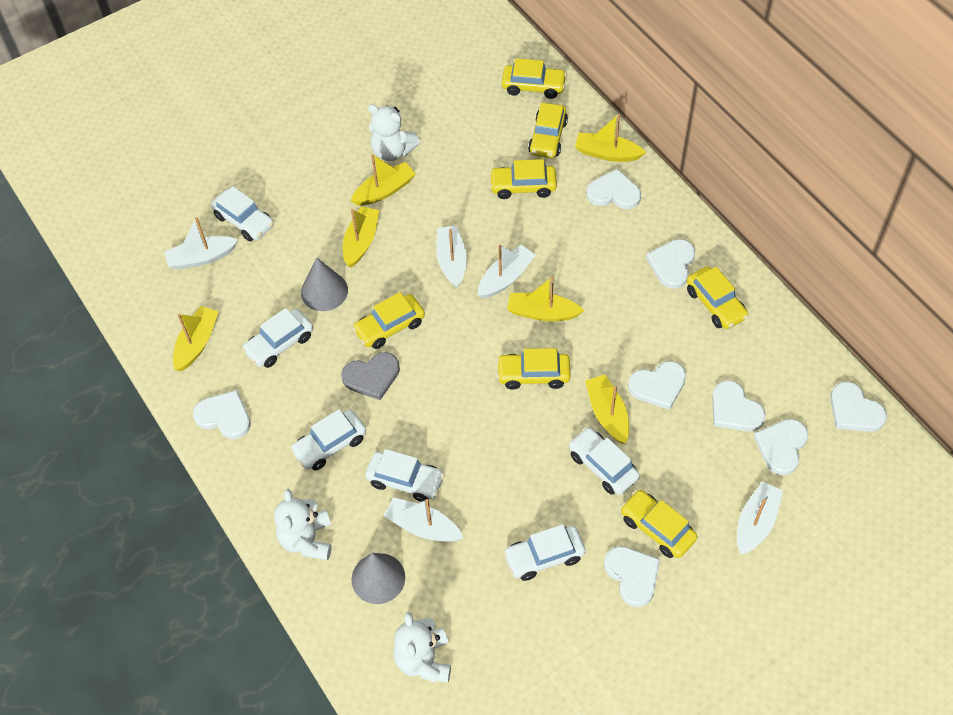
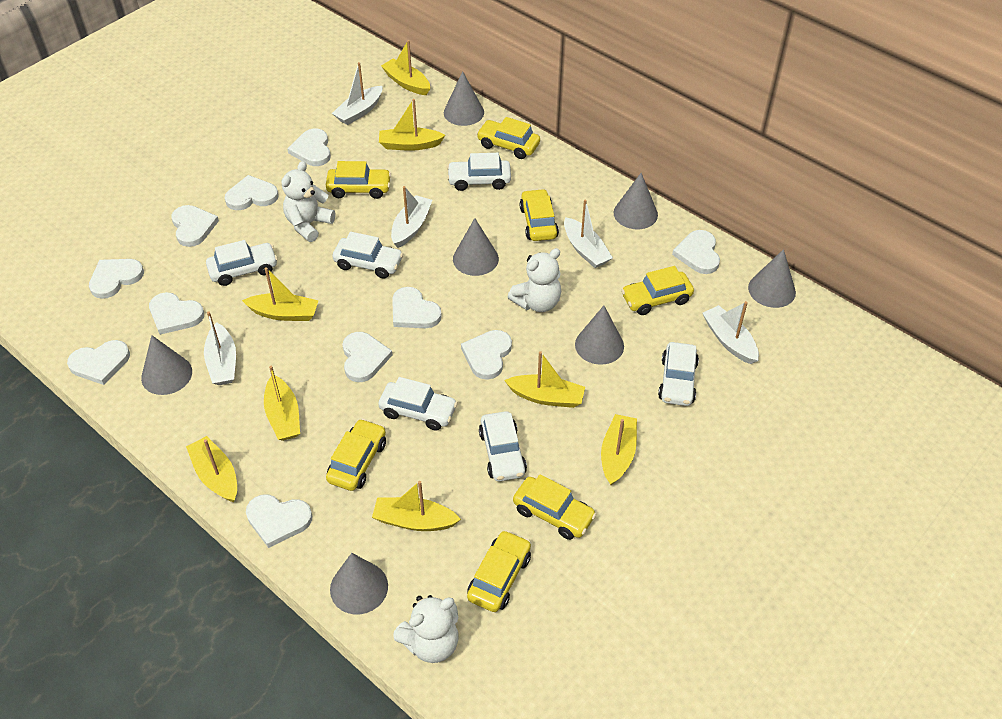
grey cone: [301,258,348,311] [351,553,405,604] = 2 -> [141,335,192,395] [330,553,388,614] [444,71,484,126] [453,218,499,276] [575,306,624,365] [614,173,658,229] [748,249,796,308] = 7
grey heart: [341,352,400,400] = 1 -> none = 0
white heart: [193,390,251,439] [586,169,641,209] [604,546,660,607] [628,361,686,410] [646,239,695,289] [712,380,766,432] [754,419,808,475] [830,382,887,432] = 8 -> [67,340,130,385] [89,259,144,299] [149,292,204,335] [171,205,219,247] [225,175,279,210] [246,494,312,548] [287,128,331,166] [342,332,392,382] [392,287,442,328] [461,330,512,380] [672,230,720,274] = 11
yellow boat: [173,306,219,371] [343,206,379,267] [351,154,416,206] [507,276,584,321] [575,114,646,162] [585,374,629,444] = 6 -> [186,436,237,502] [242,267,319,321] [264,366,300,441] [372,481,461,531] [379,99,445,151] [381,40,430,95] [504,351,585,408] [601,414,637,485] = 8

